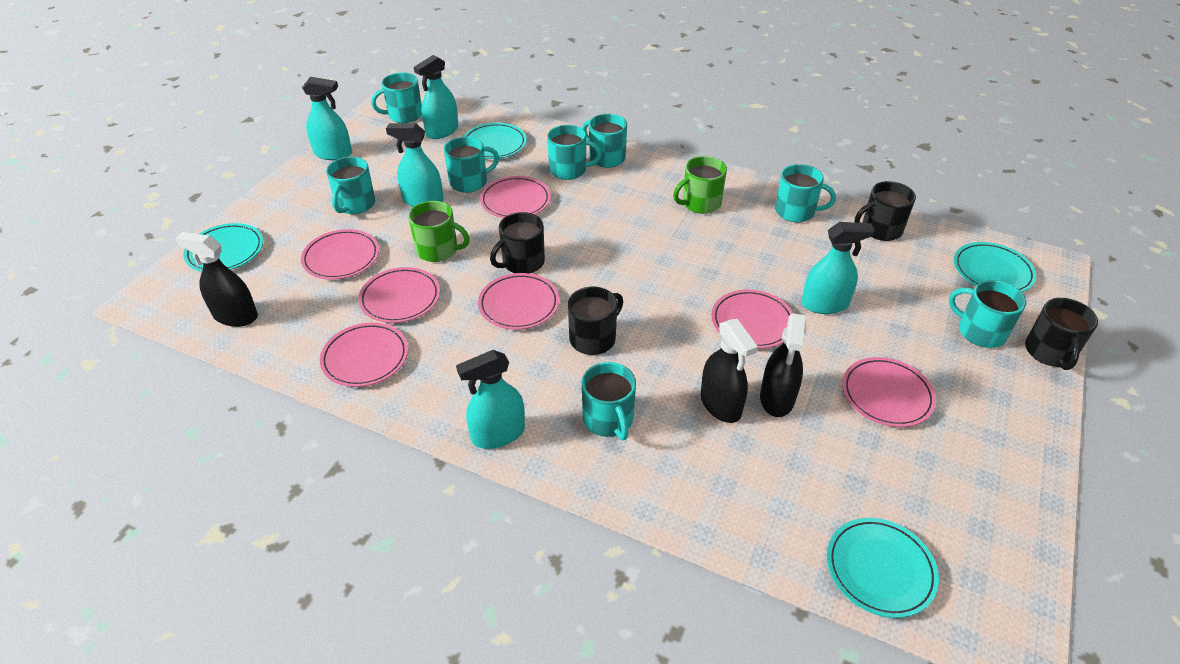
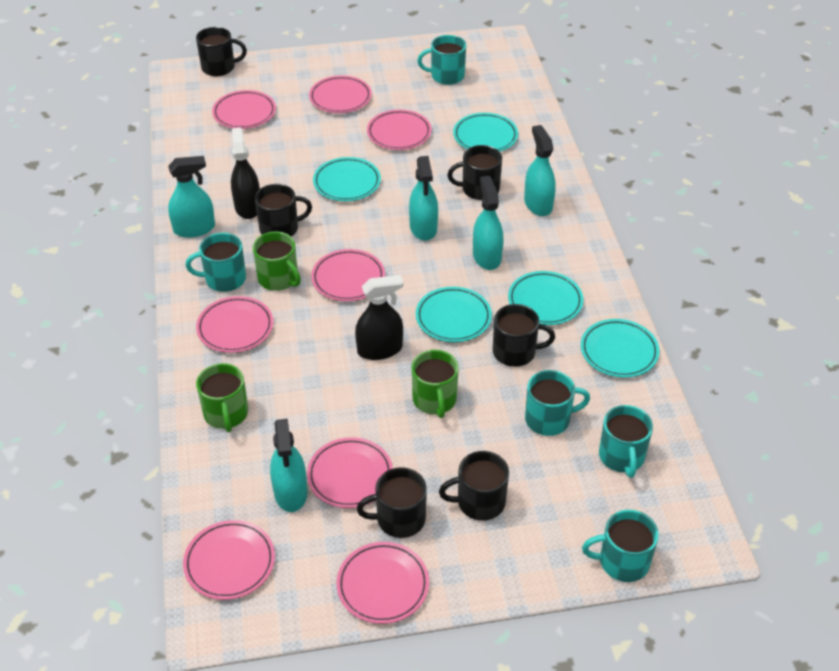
black mug: [490,212,545,274] [568,287,623,355] [855,181,916,241] [1025,298,1098,370] = 4 -> [196,27,247,76] [255,184,312,236] [356,467,427,538] [439,451,509,521] [447,145,502,200] [493,304,555,367] = 6
black spray bottle: [175,232,258,327] [701,319,758,423] [760,314,805,417] = 3 -> [231,127,260,219] [355,275,403,360] = 2
green mug: [408,201,470,262] [673,156,727,214] = 2 -> [196,363,248,432] [253,232,301,291] [412,350,459,418] = 3
pink plate: [301,229,379,280] [320,323,408,387] [358,267,440,323] [478,273,559,330] [480,176,551,218] [711,289,793,349] [842,357,936,427] = 7 -> [183,520,275,600] [196,296,273,353] [212,90,276,129] [307,437,393,508] [309,75,372,113] [311,249,385,301] [337,542,429,624] [367,110,432,150] = 8
turquoise mug: [326,157,375,214] [371,73,422,123] [444,137,499,193] [547,125,602,180] [582,114,627,168] [582,362,636,440] [775,164,836,222] [949,280,1026,348] = 8 -> [186,233,246,292] [417,35,466,85] [525,370,590,436] [582,510,659,582] [599,405,653,478] = 5
turquoise plate: [183,223,263,272] [463,123,527,159] [827,518,939,618] [954,242,1037,292] = 4 -> [313,157,381,201] [416,287,492,342] [453,113,518,152] [508,271,584,325] [581,319,659,378] = 5

